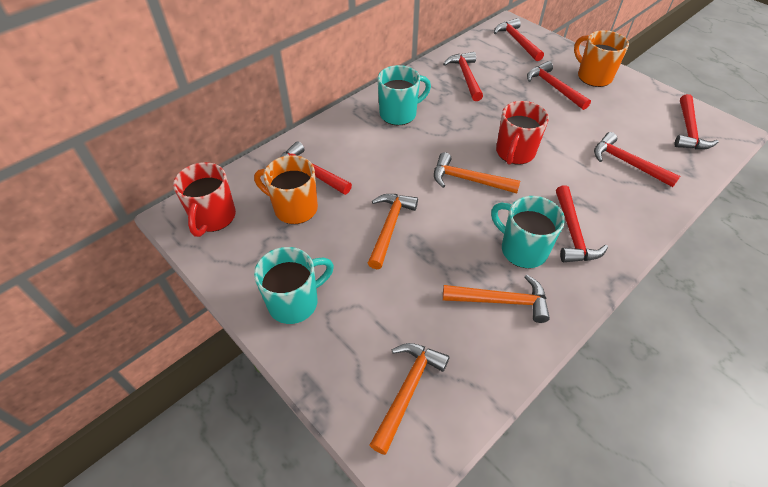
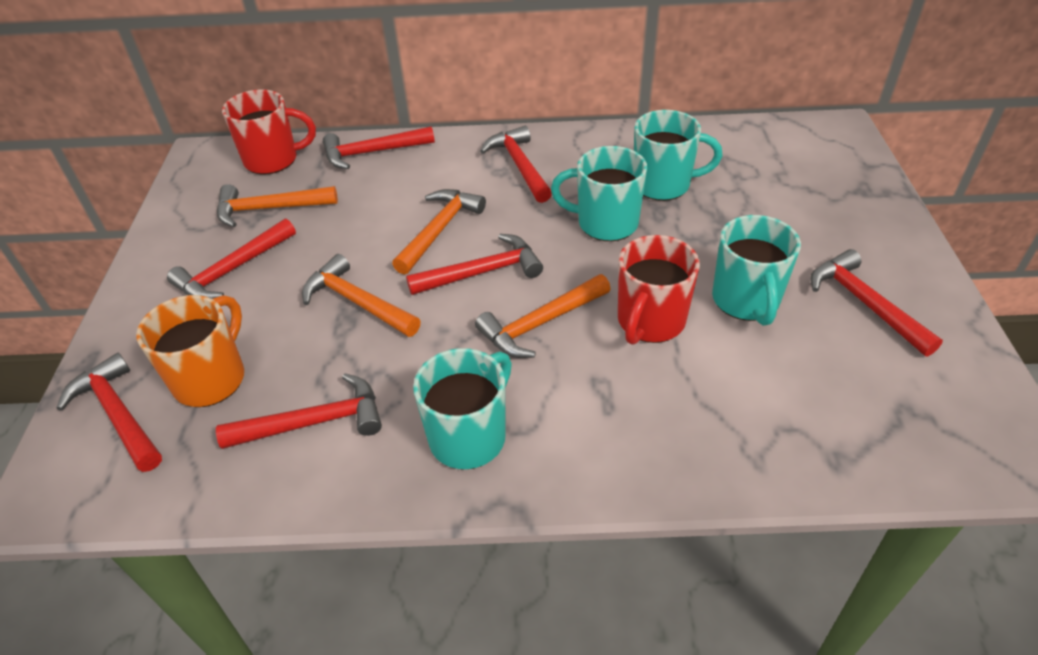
orange mug: [254,155,318,224] [574,30,629,87] = 2 -> [136,295,244,407] = 1
turquoise mug: [254,247,334,324] [377,65,431,125] [491,196,565,268] = 3 -> [413,348,512,469] [551,146,647,241] [634,110,723,201] [712,215,801,326] = 4

